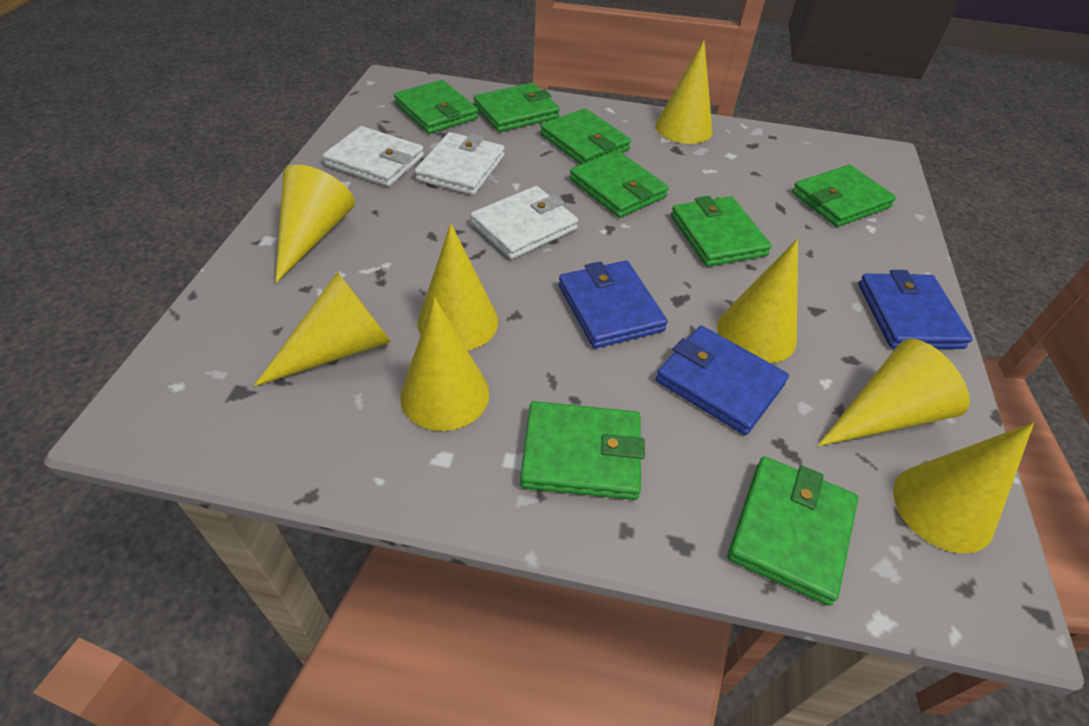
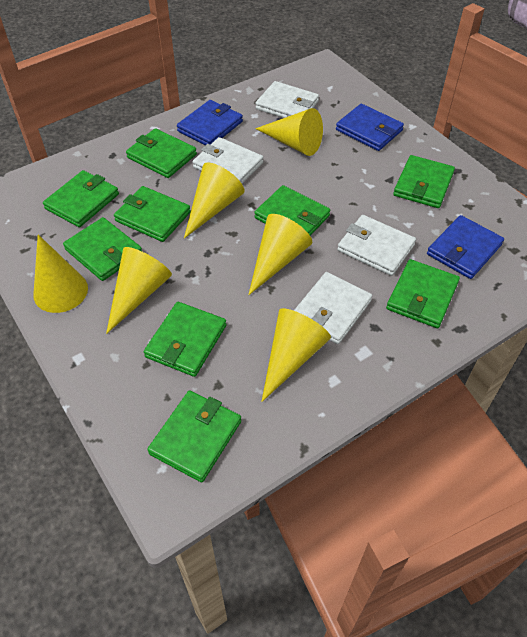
green wallet: [394,80,478,134] [473,83,560,132] [520,401,645,500] [540,109,631,165] [570,151,669,218] [671,196,772,267] [727,456,858,606] [792,165,896,227] = 8 -> [43,170,119,227] [63,217,142,281] [114,186,191,242] [126,128,197,178] [144,302,226,377] [147,390,241,482] [254,185,330,236] [386,259,460,328] [393,155,455,208] = 9
white wallet: [323,126,424,187] [415,132,505,195] [470,186,578,260] = 3 -> [193,137,263,184] [256,81,319,118] [294,272,372,344] [338,215,416,276] = 4
yellow cone: [254,272,391,386] [275,165,355,283] [400,297,489,431] [418,223,498,351] [655,40,712,144] [717,238,798,363] [817,339,970,446] [893,423,1034,553] = 8 -> [33,235,88,313] [106,247,172,334] [184,162,245,238] [249,214,312,295] [255,108,323,156] [261,308,331,402] = 6

